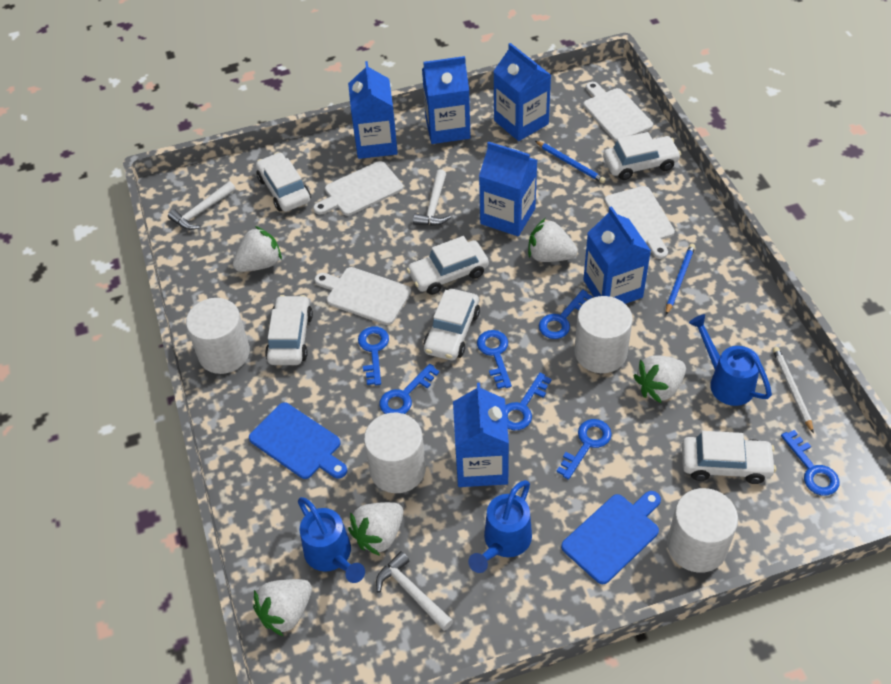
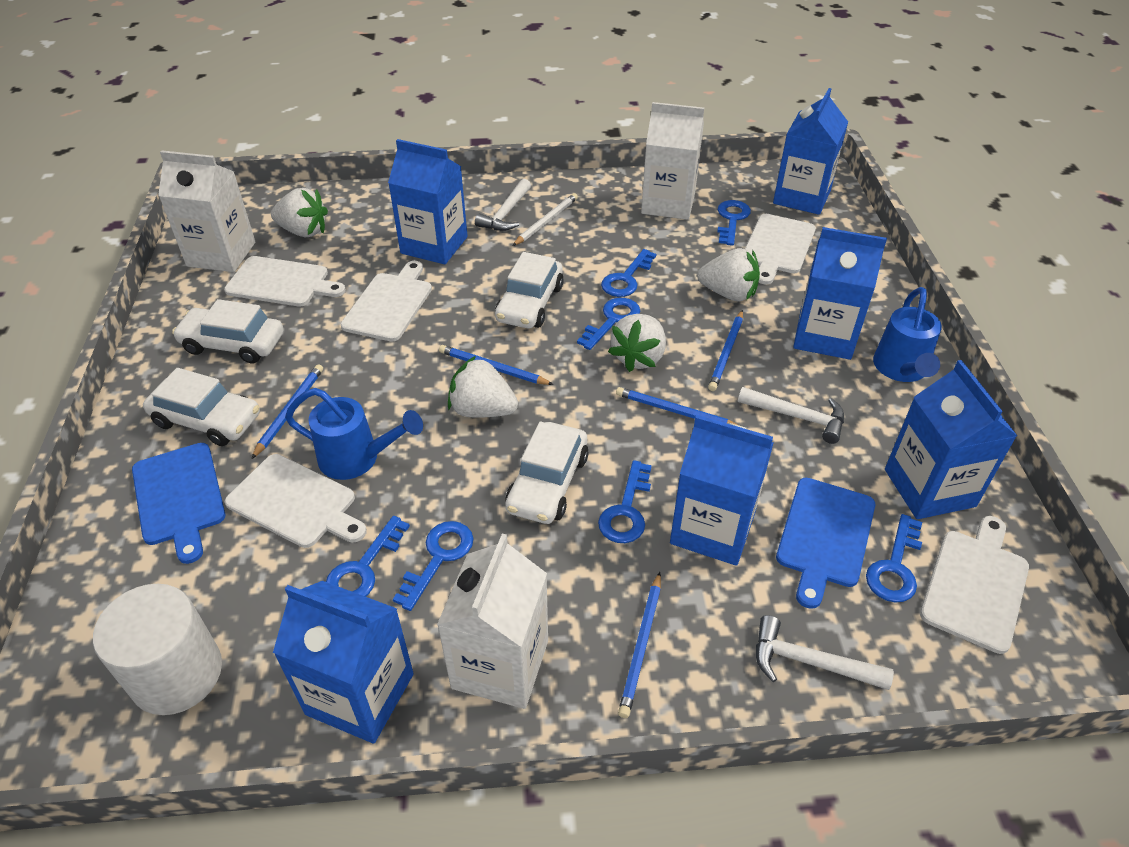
blue pencil: [535,141,606,183] [666,244,695,315] = 2 -> [252,364,323,459] [439,345,554,385] [616,387,740,426] [618,572,661,718] [708,310,743,391] = 5
blue watering can: [298,497,365,583] [468,480,532,573] [689,314,772,406] = 3 -> [285,388,423,480] [873,287,942,382] = 2
white car: [256,152,311,212] [265,295,313,365] [407,236,489,295] [423,289,480,360] [603,132,681,180] [682,431,776,484] = 6 -> [143,368,260,446] [172,299,284,364] [495,252,564,328] [505,421,588,524] = 4
white carton: none = 0 -> [158,150,255,272] [437,534,548,709] [641,102,704,220] = 3
white cutting board: [313,161,403,216] [315,267,411,325] [583,82,653,142] [605,186,675,259] = 4 -> [224,256,346,307] [225,454,367,548] [341,261,432,342] [745,214,816,285] [920,516,1029,654] = 5
white cylinder: [186,298,250,374] [364,413,426,493] [574,296,633,373] [667,488,738,573] = 4 -> [93,584,222,715] = 1
white strawberry: [233,226,282,272] [253,579,312,636] [348,502,403,556] [528,219,578,262] [634,355,686,404] = 5 -> [271,188,328,237] [448,356,518,418] [608,314,666,372] [697,248,760,301] = 4

